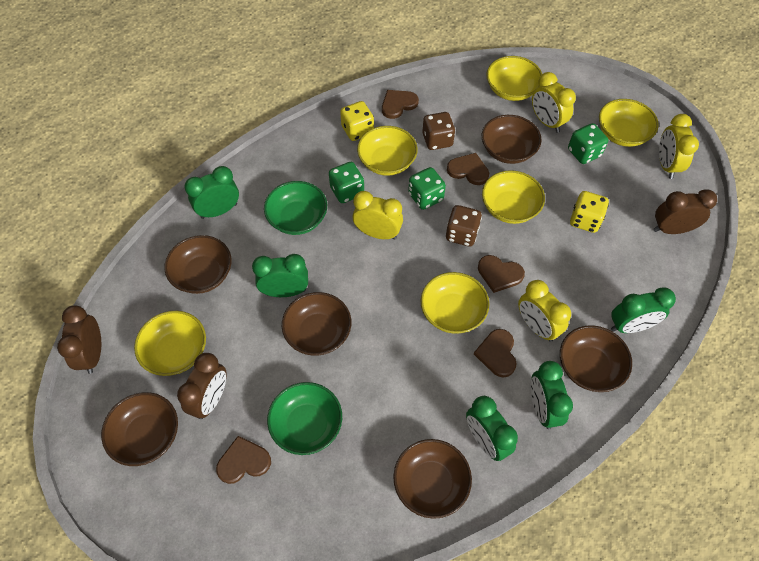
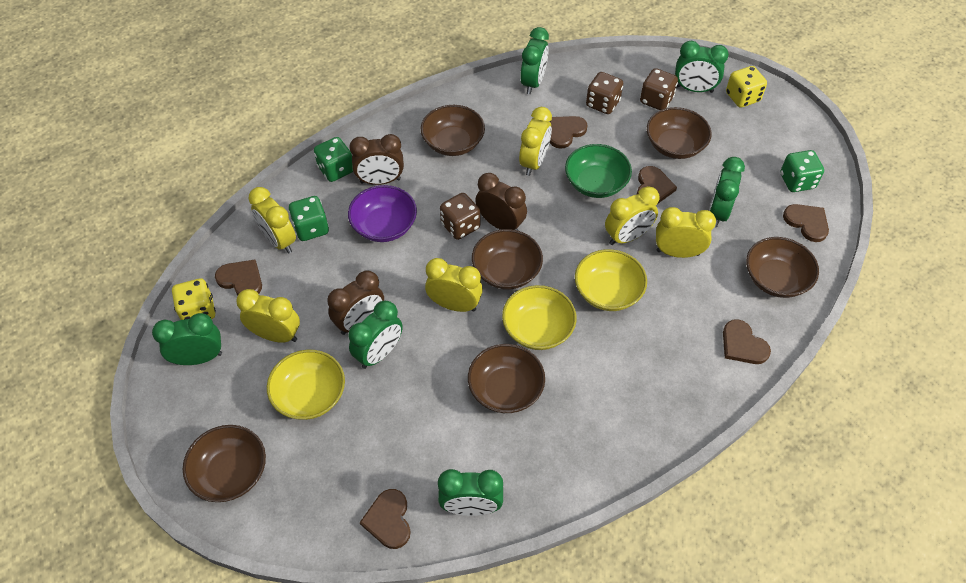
brown dice: [422,112,455,150] [446,205,482,246] = 2 -> [440,193,480,240] [586,72,623,114] [640,68,678,110] = 3
brown heart: [216,436,271,484] [382,90,419,119] [447,153,489,185] [474,329,517,378] [478,255,525,293] = 5 -> [215,259,262,295] [360,489,411,549] [550,116,588,149] [637,166,677,203] [723,319,771,364] [783,204,829,242] = 6
green bowl: [264,181,327,235] [267,382,342,455] = 2 -> [565,144,632,198] = 1
green clock: [184,166,239,219] [252,254,308,297] [466,396,518,461] [531,361,573,429] [611,287,676,333] = 5 -> [152,313,222,365] [348,301,403,369] [438,469,503,516] [520,27,549,94] [675,41,729,93] [709,157,745,227] = 6
purple bowl: none = 0 -> [348,185,417,242] = 1
yellow bowl: [134,311,206,376] [357,126,418,176] [421,272,489,334] [482,170,545,224] [486,56,542,101] [599,99,659,147] = 6 -> [267,350,345,420] [502,285,577,350] [575,249,647,311] = 3
yellow clock: [352,191,403,240] [518,280,571,342] [532,72,576,133] [659,114,699,179] = 4 -> [236,289,300,343] [248,187,296,254] [425,258,483,312] [519,107,552,176] [605,186,659,245] [656,207,716,258] = 6

